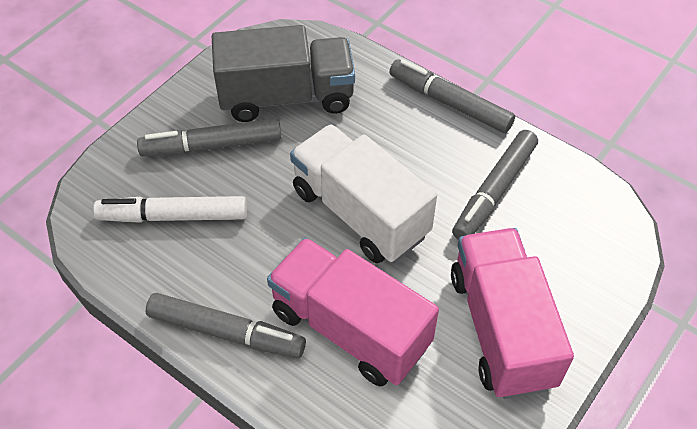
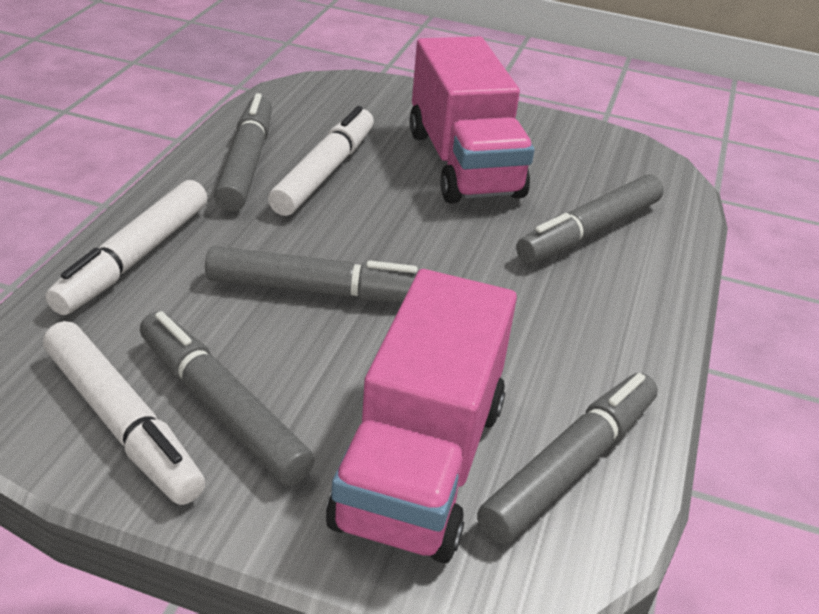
grey marker: [137,118,282,157] [146,293,306,358] [389,59,515,133] [452,130,538,240] = 4 -> [140,311,315,486] [205,246,418,302] [214,93,272,212] [477,373,658,544] [516,174,664,263] = 5
grey truck: [212,25,355,122] = 1 -> none = 0
white marker: [93,196,247,223] = 1 -> [43,321,205,505] [46,180,208,315] [268,106,374,216] = 3
white truck: [290,124,437,263] = 1 -> none = 0

